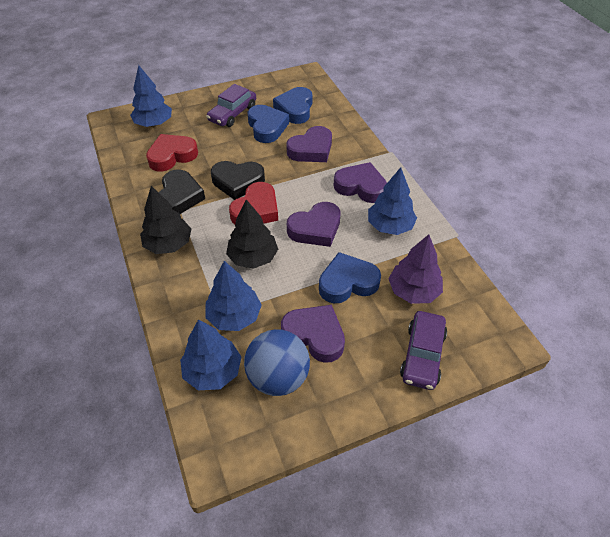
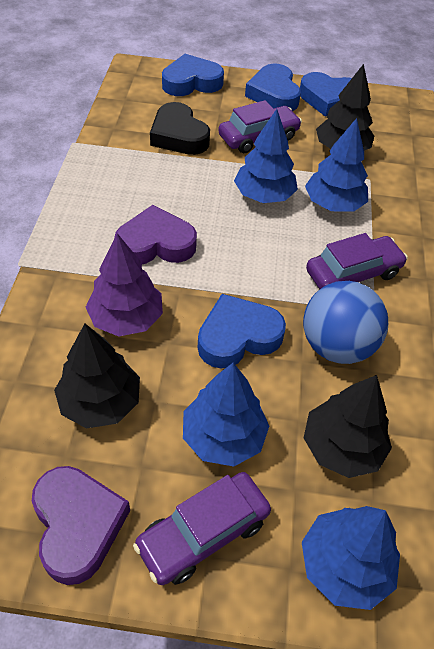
black heart: [159,169,205,214] [211,161,265,200] = 2 -> [150,102,210,155] = 1
black tree: [140,186,191,254] [226,199,278,269] = 2 -> [54,324,140,429] [304,375,392,478] [316,64,374,151] = 3
blue heart: [248,105,289,143] [273,87,312,124] [319,252,381,303] = 3 -> [162,54,224,96] [198,294,286,369] [245,64,301,111] [300,72,352,117] = 4
purple car: [206,84,256,127] [400,311,447,390] = 2 -> [133,472,271,585] [218,100,302,153] [306,233,408,289] = 3
purple heart: [281,305,345,363] [286,126,332,162] [287,202,341,247] [334,162,387,203] = 4 -> [32,466,130,585] [114,205,197,264] = 2
red heart: [146,134,198,172] [229,182,278,224] = 2 -> none = 0

